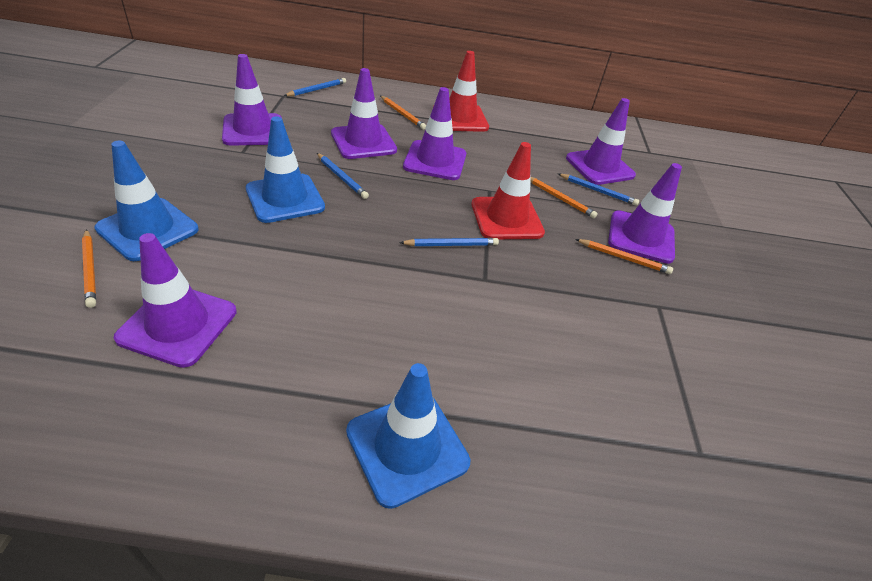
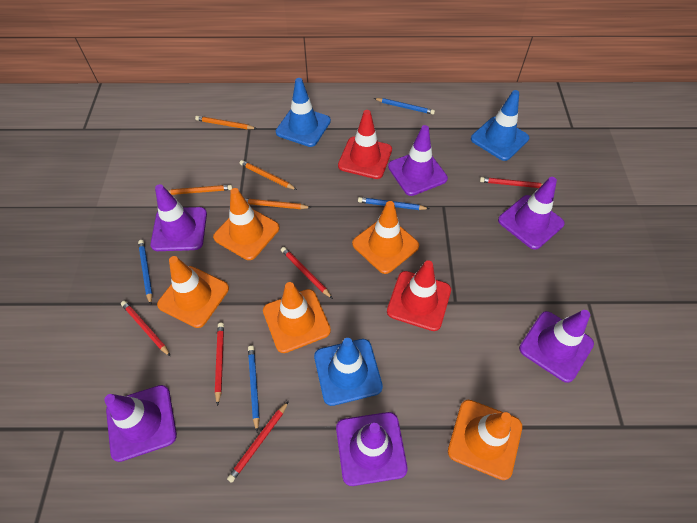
orange traffic cone: none = 0 -> [157,256,229,328] [213,188,280,260] [263,282,331,353] [352,201,419,274] [448,400,522,480] = 5
red pencil: none = 0 -> [121,301,170,356] [215,323,224,406] [227,401,289,483] [281,247,333,299] [480,177,543,188] = 5

